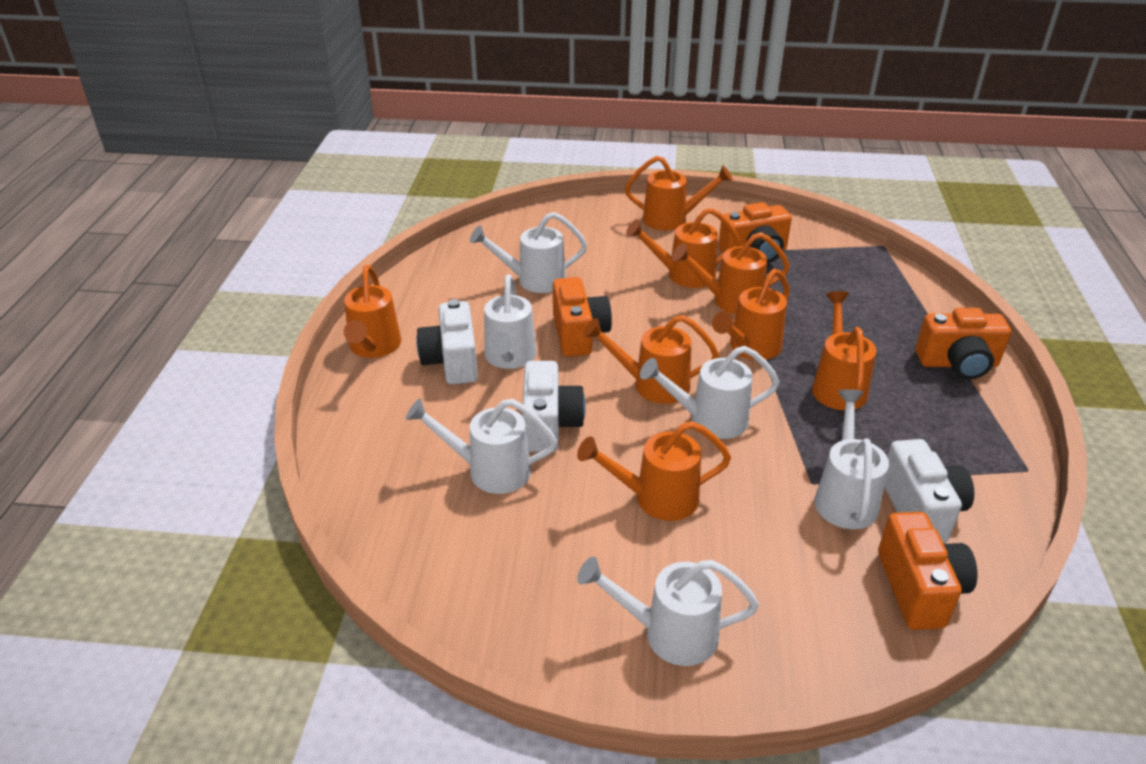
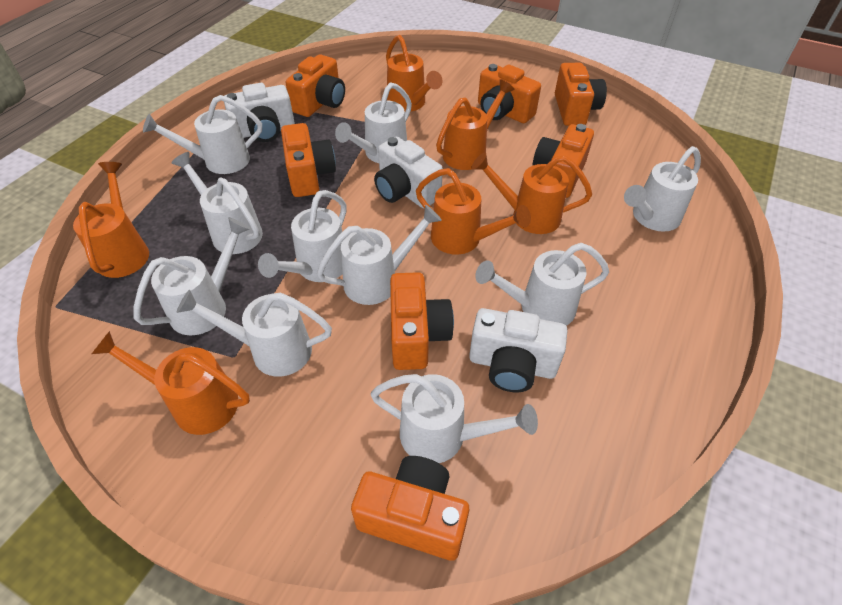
orange camera: [553,277,612,357] [718,202,792,263] [878,512,978,630] [916,308,1011,379] = 4 -> [281,123,336,197] [286,54,345,117] [351,456,469,561] [390,272,454,370] [478,64,541,123] [533,124,594,198] [555,63,607,126] = 7
orange watering can: [344,265,401,358] [577,421,731,521] [583,315,719,404] [625,156,733,231] [626,208,740,288] [672,232,790,314] [712,269,790,360] [812,291,876,410] = 8 -> [73,162,149,278] [92,331,250,435] [386,35,442,111] [416,168,531,255] [436,79,515,170] [471,153,592,234] = 6
white watering can: [406,398,557,494] [470,212,587,293] [484,275,536,369] [577,557,759,666] [640,346,780,439] [814,389,889,529] = 6 -> [134,218,250,335] [143,95,262,174] [171,152,263,254] [177,290,332,377] [258,190,346,282] [317,205,442,305] [335,82,412,163] [371,374,538,463] [475,243,609,326] [624,146,701,232] = 10

